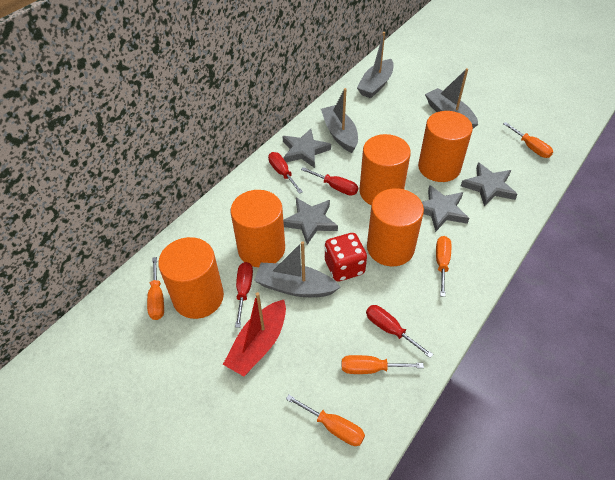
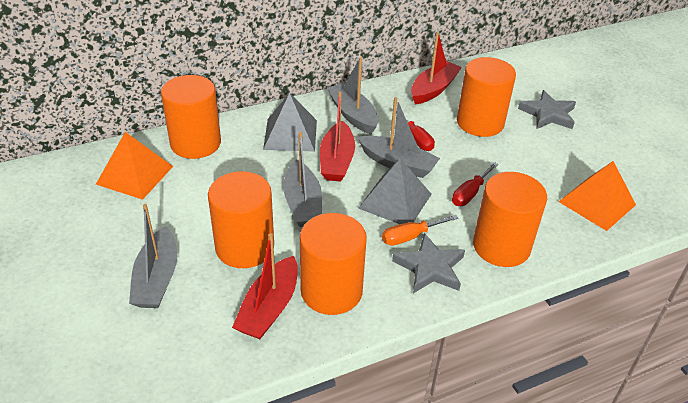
grey pyramid: none = 0 -> [263,93,317,151] [358,158,432,224] = 2
grey star: [283,129,331,168] [283,198,338,245] [422,185,469,232] [461,162,518,207] = 4 -> [392,233,465,293] [518,90,576,129] = 2
orange pyramid: none = 0 -> [96,132,173,200] [558,161,636,231] = 2
orange screwdriver: [147,257,164,320] [286,395,365,446] [342,355,424,374] [436,236,451,297] [503,122,553,158] = 5 -> [382,215,458,246] = 1
red boat: [223,292,286,376] = 1 -> [232,233,298,339] [320,91,355,182] [411,32,462,105] = 3
red dice: [325,233,367,281] = 1 -> none = 0
red screwdriver: [235,262,253,328] [268,152,303,194] [301,167,358,196] [366,305,433,358] = 4 -> [392,109,435,151] [452,162,498,206] = 2

